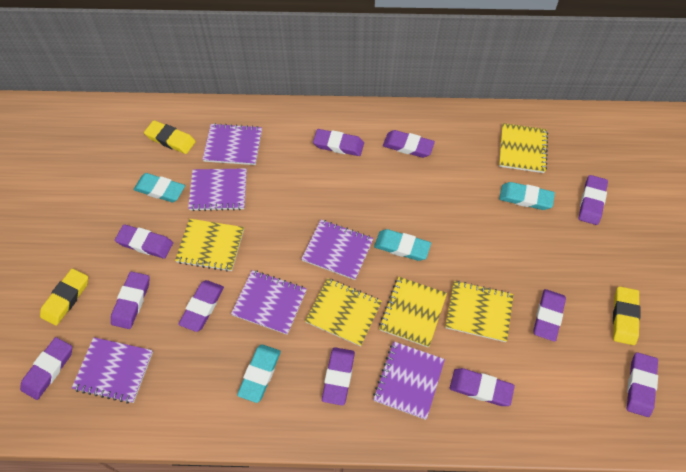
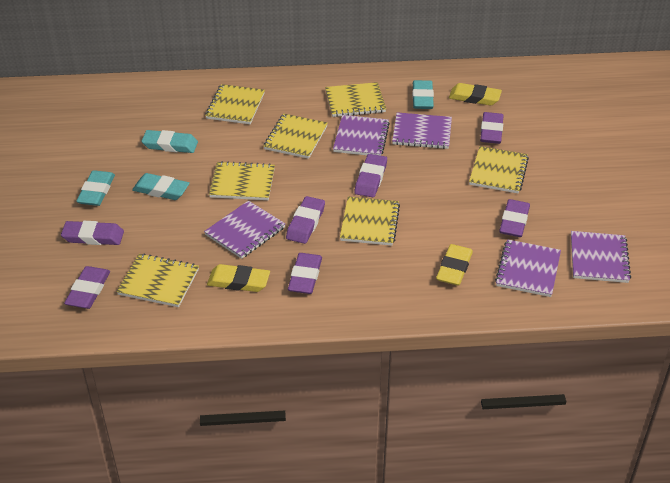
purple eraser: [20,337,72,400] [111,272,149,329] [115,224,173,259] [178,280,224,332] [313,129,364,156] [322,347,355,406] [383,130,435,158] [450,368,515,406] [533,289,566,342] [579,175,608,225] [627,352,658,417] = 11 -> [61,221,124,245] [64,266,110,309] [286,196,325,244] [288,253,322,294] [354,154,387,197] [480,112,504,144] [499,199,530,237] = 7
purple notebook: [72,337,153,403] [188,168,247,211] [202,123,262,165] [231,270,307,335] [301,220,374,280] [373,342,445,420] = 6 -> [204,201,285,259] [333,115,390,156] [392,112,452,149] [495,239,561,297] [571,231,631,283] = 5
yellow notebook: [175,219,244,272] [305,278,382,347] [379,277,447,348] [445,281,514,342] [499,123,548,173] = 5 -> [117,253,199,307] [205,84,265,124] [209,161,275,200] [264,114,328,159] [325,82,386,117] [340,197,400,246] [469,146,529,193] = 7

